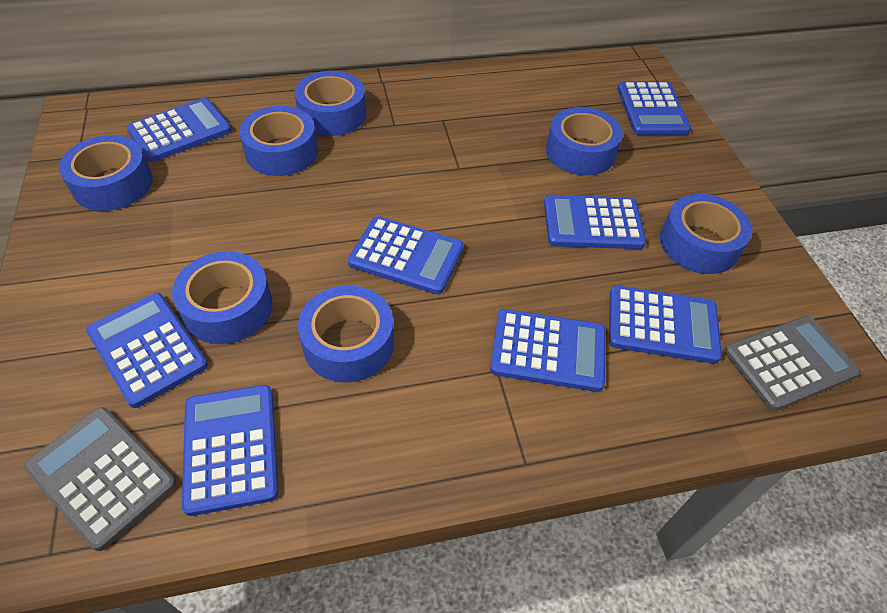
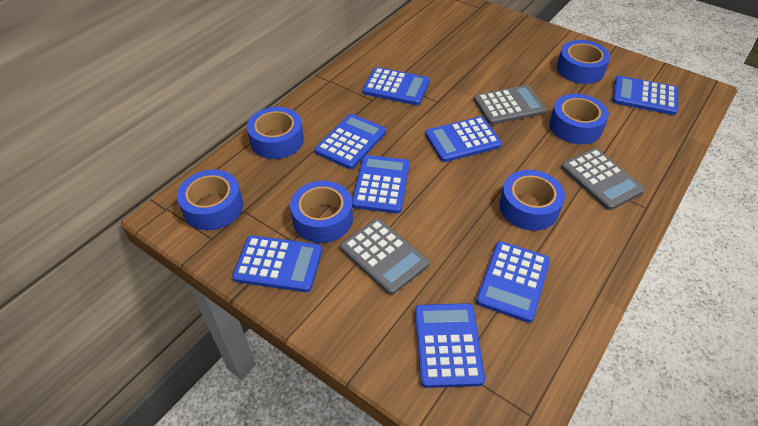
blue tape: [59,135,153,211] [172,251,273,344] [239,106,318,176] [294,71,366,136] [298,285,394,383] [546,107,623,176] [660,194,753,274] = 7 -> [177,170,243,230] [247,107,304,159] [290,181,353,243] [499,170,565,231] [549,94,609,144] [557,40,610,84] = 6
grey calculator: [24,407,176,551] [724,316,860,411] = 2 -> [340,218,429,295] [474,85,547,125] [561,148,645,210] = 3

